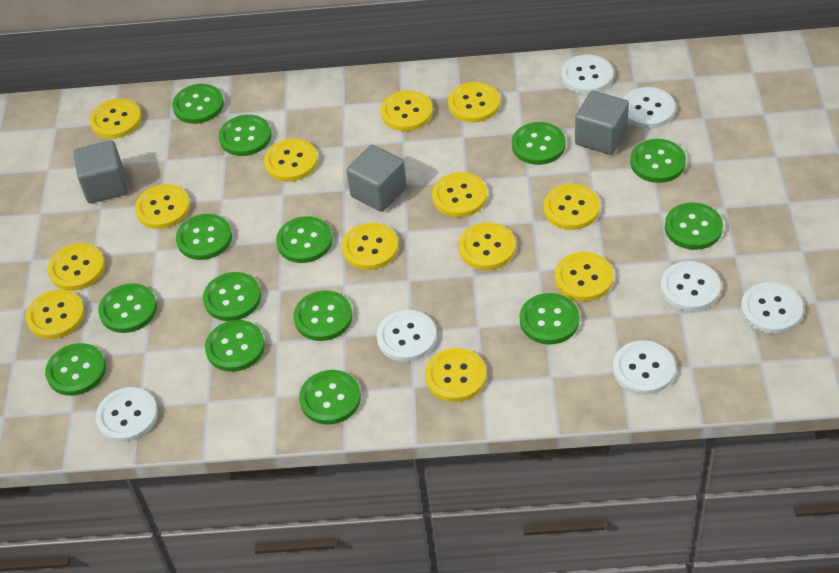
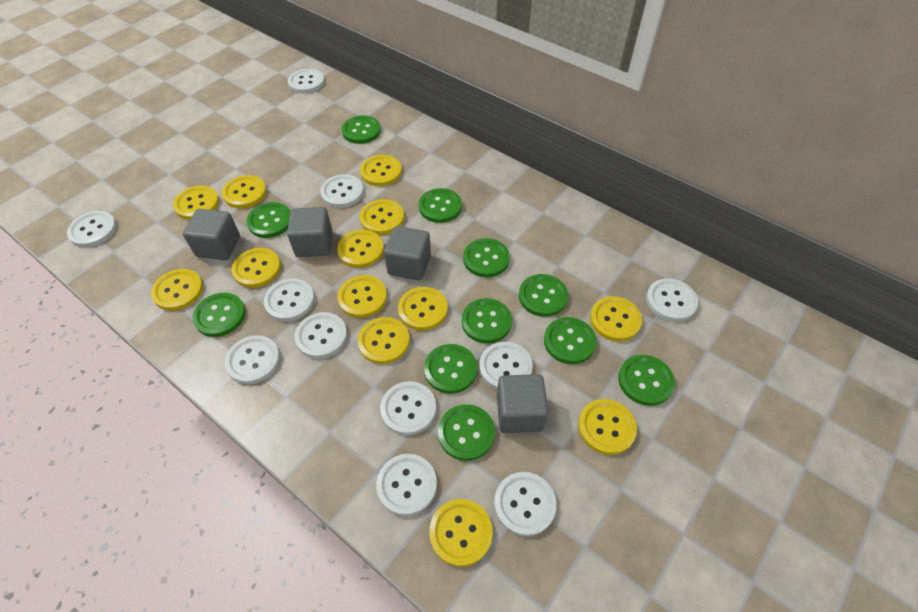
green button: [45,343,106,396] [98,283,157,333] [172,84,224,124] [176,214,232,260] [203,272,261,321] [205,320,265,372] [219,115,271,156] [276,216,333,263] [293,290,353,341] [299,370,361,425] [512,122,566,165] [520,293,580,344] [630,139,686,183] [665,202,723,250] = 14 -> [193,293,246,337] [247,202,290,238] [342,115,381,144] [419,188,462,223] [424,344,477,394] [438,404,495,461] [462,298,512,343] [463,238,510,277] [519,274,568,317] [544,317,597,364] [618,355,675,406] = 11
grey cube: [73,140,128,203] [346,145,407,212] [575,91,629,155] = 3 -> [183,209,240,260] [287,207,333,257] [384,226,431,280] [497,374,548,433] = 4
white button: [96,387,158,442] [377,310,436,362] [561,54,613,94] [613,340,675,395] [623,87,675,129] [660,261,721,311] [741,282,803,334] = 7 -> [67,211,117,247] [225,335,280,384] [264,278,314,321] [288,69,324,93] [295,312,347,359] [320,174,364,208] [376,454,437,516] [380,381,436,435] [479,342,533,389] [494,472,556,536] [646,278,698,322] = 11

